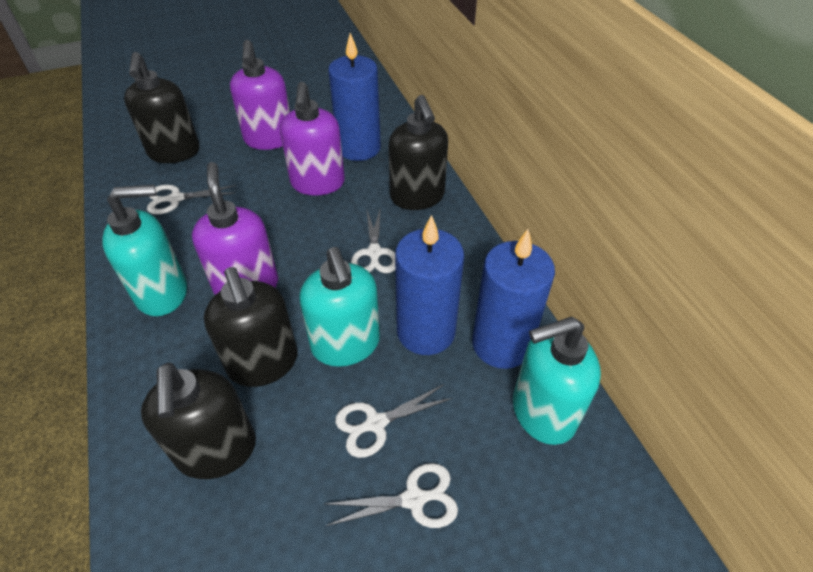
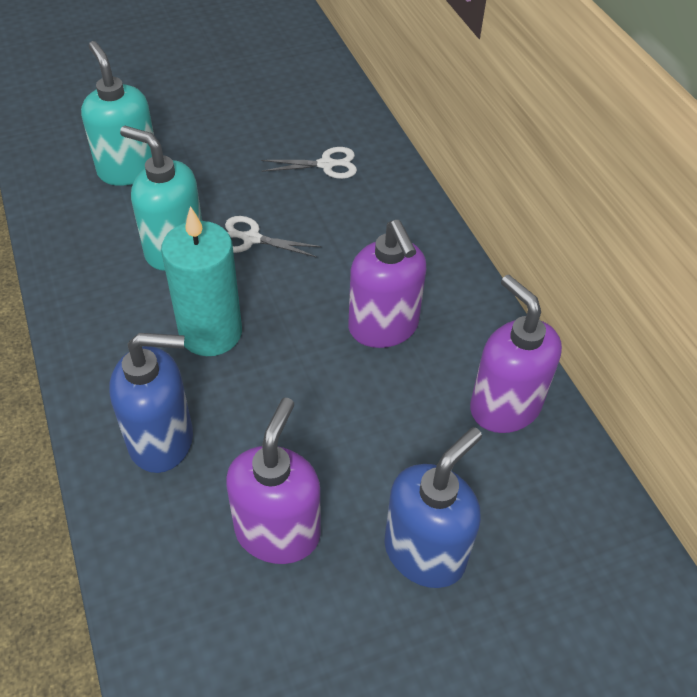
black soap dispenser: [124,52,200,163] [141,363,256,479] [204,267,298,387] [388,95,448,210] = 4 -> none = 0
blue candle: [328,33,381,161] [395,215,464,355] [472,229,555,369] = 3 -> none = 0
blue soap dispenser: none = 0 -> [109,333,193,473] [385,427,482,588] = 2
turquoise candle: none = 0 -> [161,206,242,356] = 1
turquoise soap dispenser: [102,185,187,316] [299,247,380,367] [513,317,601,445] = 3 -> [81,41,154,186] [120,126,202,271] = 2
white scissors: [147,185,236,214] [324,463,458,528] [335,384,453,458] [351,207,395,273] = 4 -> [225,216,322,258] [261,147,357,179] = 2

